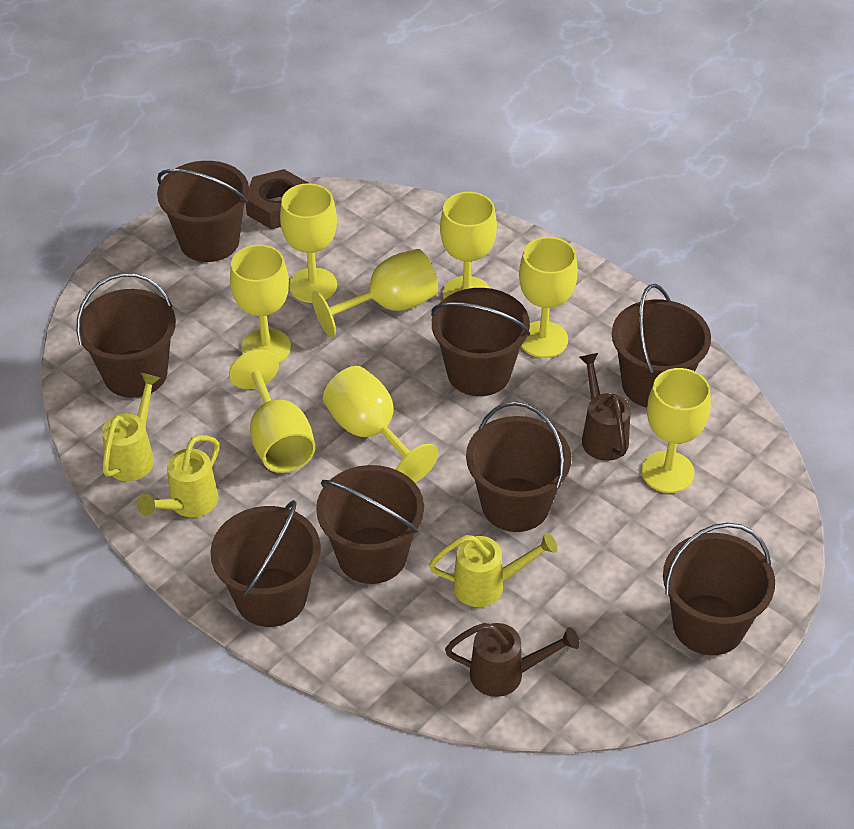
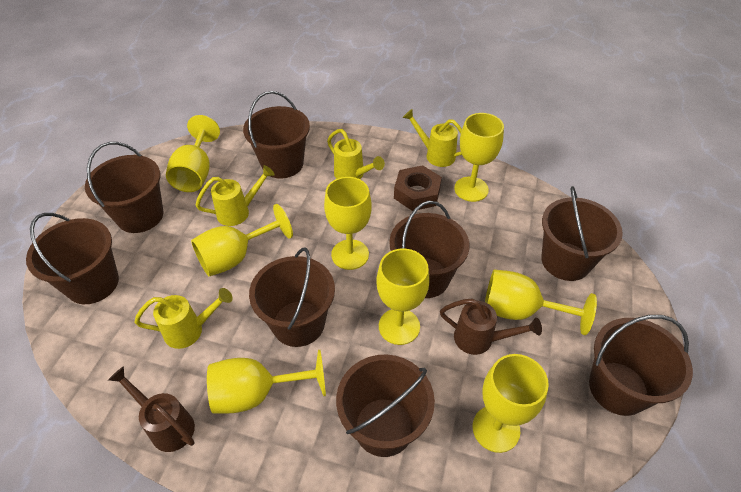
yellow watering can: [102,373,160,481] [137,435,220,517] [429,533,558,607] = 3 -> [134,288,233,349] [196,165,275,226] [327,129,385,179] [403,109,462,167] = 4

